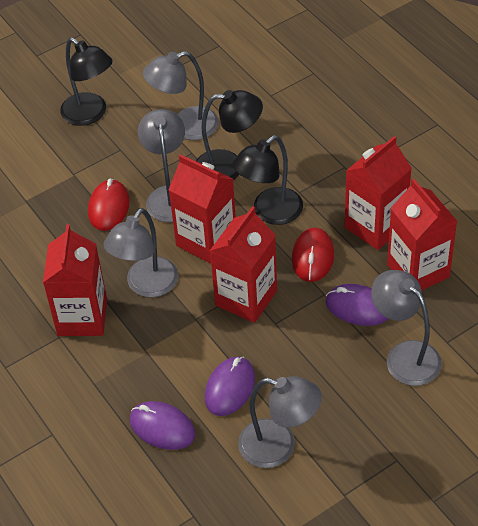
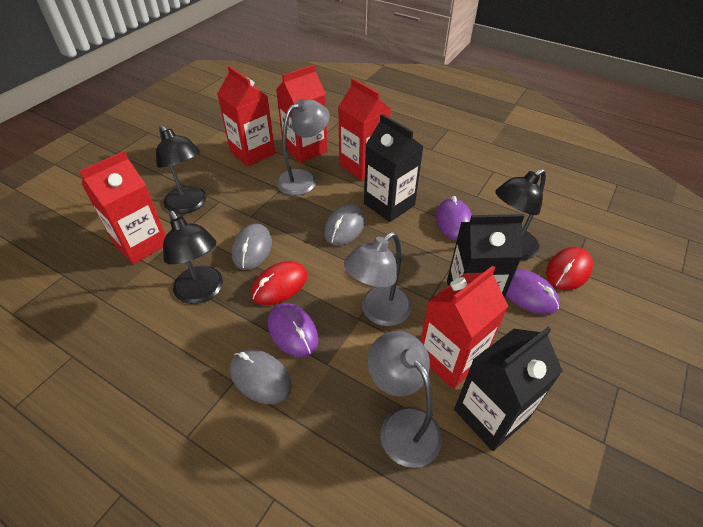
black carton: none = 0 -> [364,114,424,222] [447,214,524,298] [454,327,563,451] = 3
grey lamp: [104,208,178,297] [138,109,185,222] [143,51,219,140] [238,376,322,468] [371,270,442,386] = 5 -> [276,99,330,195] [344,232,412,326] [368,331,442,468] = 3
grey mouse: none = 0 -> [230,349,292,404] [232,223,272,270] [324,204,365,246] = 3

